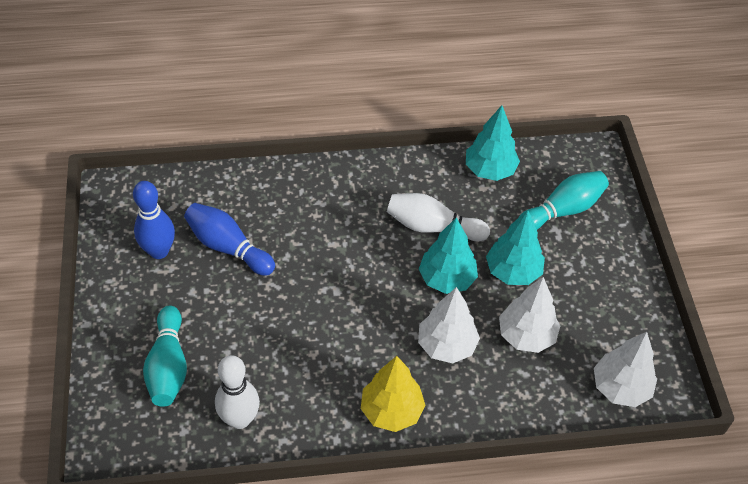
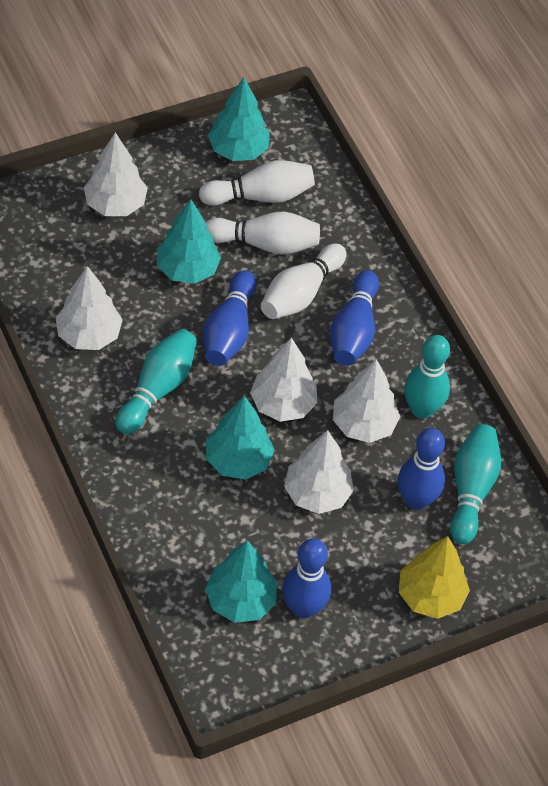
blue bowling pin: [133,181,175,259] [184,203,275,276] = 2 -> [203,270,256,366] [282,538,331,619] [330,270,379,366] [398,428,445,510] = 4
turquoise bowling pin: [143,306,187,407] [518,171,609,230] = 2 -> [116,329,197,434] [404,335,450,419] [450,424,501,544] = 3
turquoise tree: [419,217,478,294] [466,105,520,181] [486,210,545,285] = 3 -> [157,199,221,284] [205,540,277,623] [206,396,274,480] [208,77,270,161] = 4
white bowling pin: [215,355,260,429] [387,193,490,241] = 2 -> [199,160,315,206] [205,212,320,255] [261,244,347,319] = 3
white tree: [418,287,480,363] [499,277,560,353] [594,332,657,407] = 3 -> [56,266,123,350] [84,132,148,216] [250,338,318,422] [284,430,354,514] [333,359,400,443] = 5

